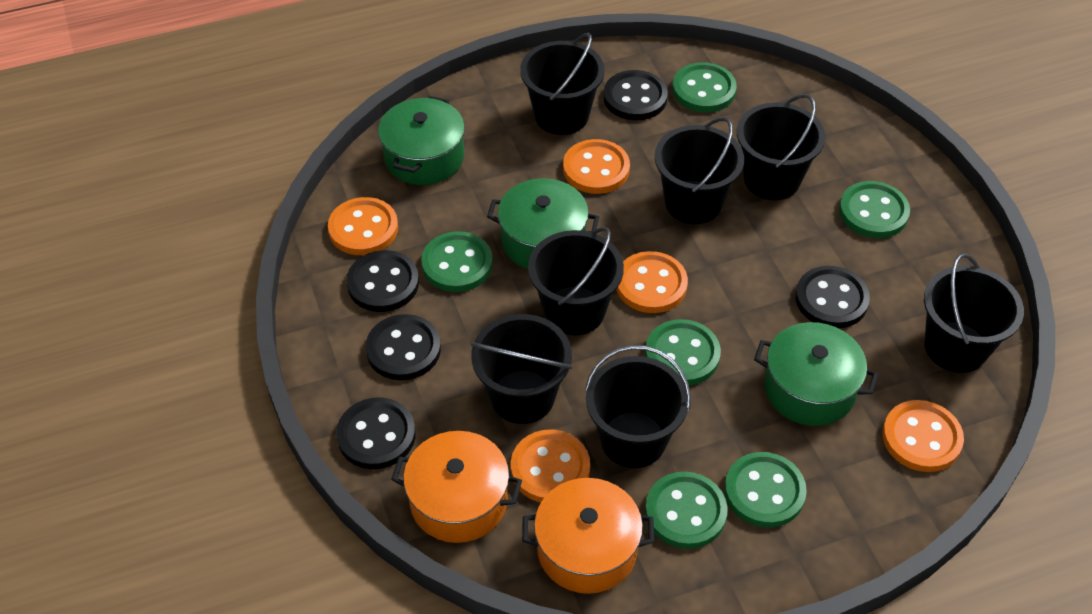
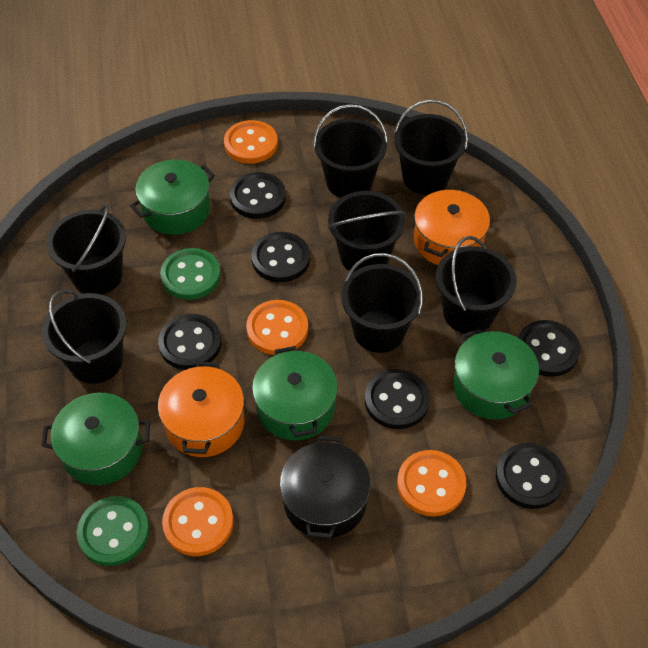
black button: [336,397,416,469] [346,250,419,312] [366,314,441,380] [604,70,668,121] [795,266,870,328] = 5 -> [158,314,221,370] [230,172,286,219] [251,232,310,282] [365,369,430,429] [496,443,566,509] [518,320,580,377] = 6
black pot: none = 0 -> [280,436,371,539] = 1
green button: [421,231,493,292] [645,319,721,385] [645,472,728,549] [672,62,737,112] [724,452,807,528] [839,181,910,238] = 6 -> [77,496,149,566] [160,248,221,300] = 2
green pot: [378,96,465,185] [487,178,599,269] [754,322,878,426] = 3 -> [41,393,150,485] [130,160,215,235] [252,346,338,440] [453,328,539,419] = 4
orange button: [328,197,398,255] [511,429,590,503] [563,139,630,194] [616,251,688,313] [882,400,964,472] = 5 -> [162,487,234,556] [224,120,278,164] [246,300,308,355] [397,450,466,516] = 4

